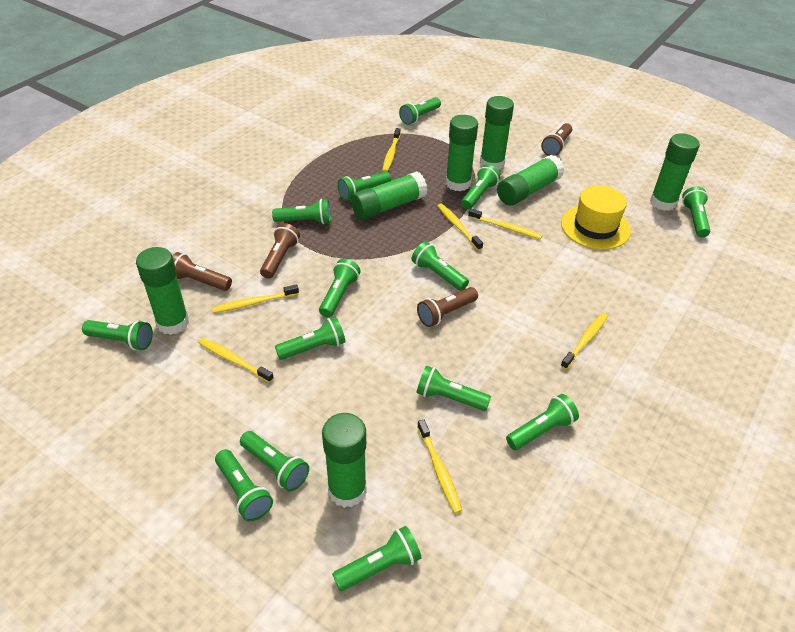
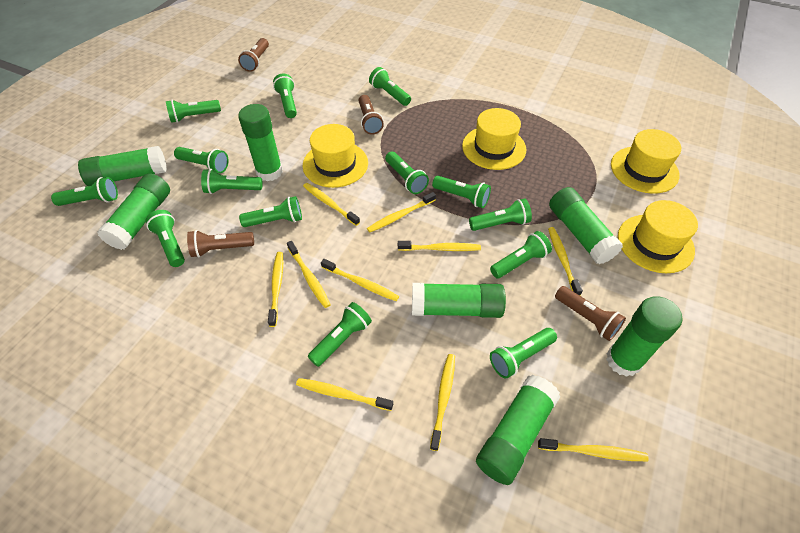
yellow hat: [561,185,631,250] = 1 -> [303,124,368,188] [462,108,526,170] [611,129,681,194] [618,200,698,273] = 4
yellow toothbrush: [198,338,274,383] [212,284,299,313] [382,128,400,172] [417,419,462,514] [438,204,483,251] [468,208,542,239] [560,313,608,369] = 7 -> [268,252,283,327] [287,241,331,308] [296,378,393,411] [303,183,360,226] [321,259,399,301] [367,192,436,232] [398,241,481,251] [430,354,455,451] [538,438,648,461] [548,227,583,295] = 10

